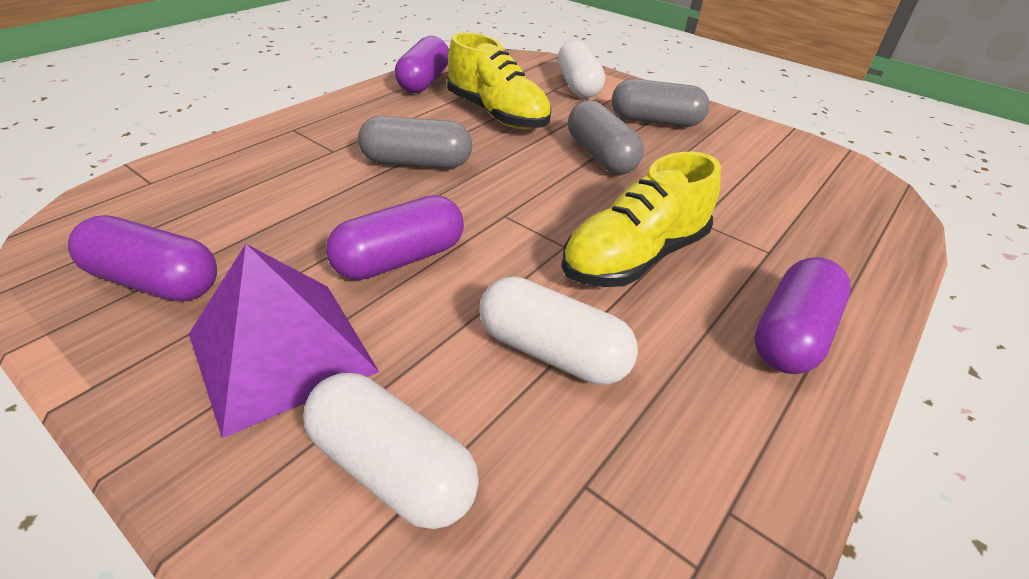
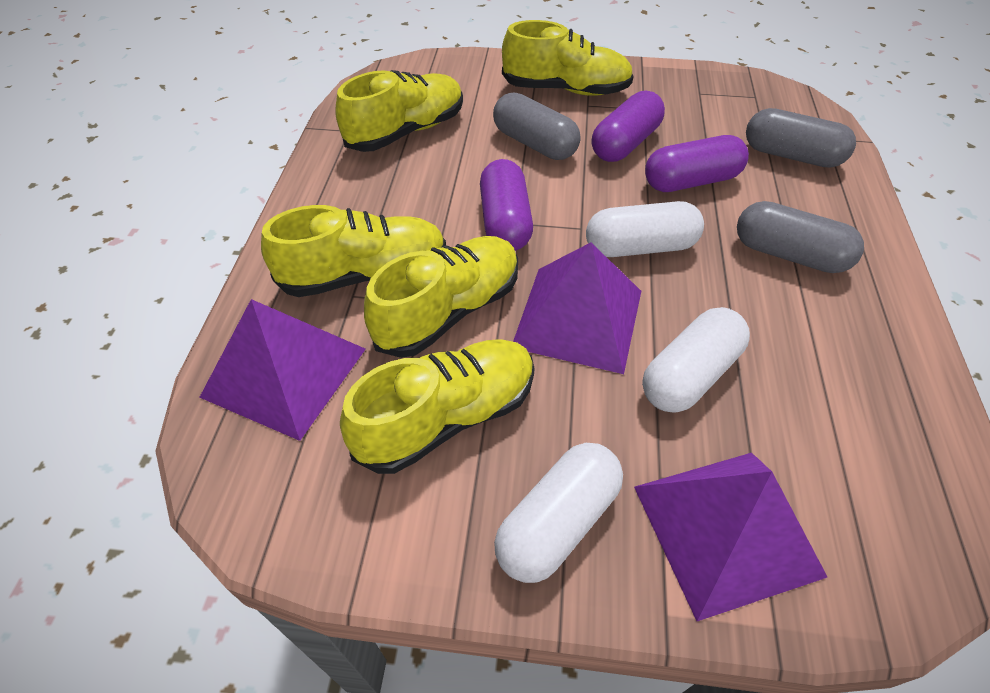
purple capsule: [68,215,217,302] [326,195,464,280] [395,36,449,93] [754,258,851,374] = 4 -> [480,159,533,251] [592,91,665,162] [645,135,749,192] = 3
purple pyramid: [189,244,379,438] = 1 -> [199,299,366,441] [513,242,641,374] [634,453,827,621] = 3
yellow shoe: [447,33,551,129] [561,152,721,287] = 2 -> [261,205,446,297] [335,70,463,152] [340,339,535,474] [364,236,518,358] [502,20,634,96] = 5

